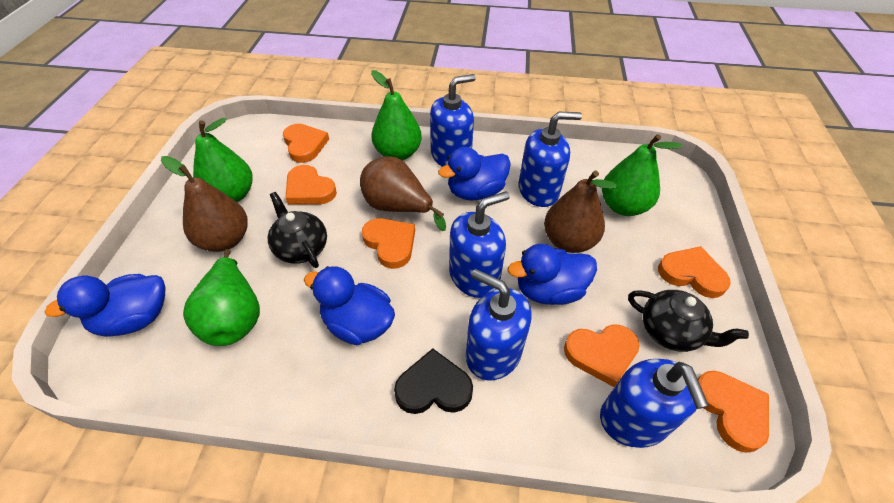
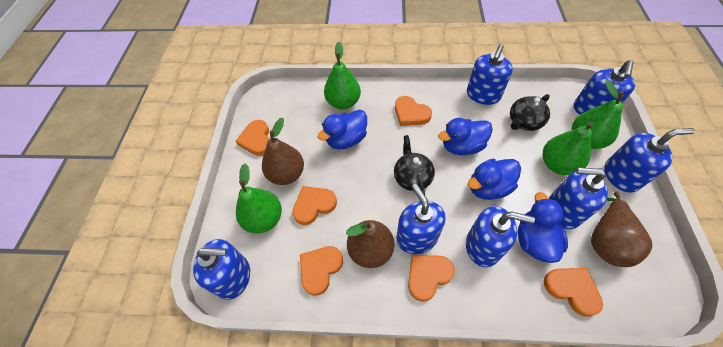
black heart: [394,348,473,414] = 1 -> none = 0
blue soap dispenser: [430,74,476,167] [449,191,510,298] [466,269,532,381] [519,112,582,207] [600,359,709,448] = 5 -> [193,239,250,300] [397,184,446,254] [466,206,535,267] [467,44,513,105] [549,167,608,229] [574,60,635,115] [604,128,695,192] = 7

